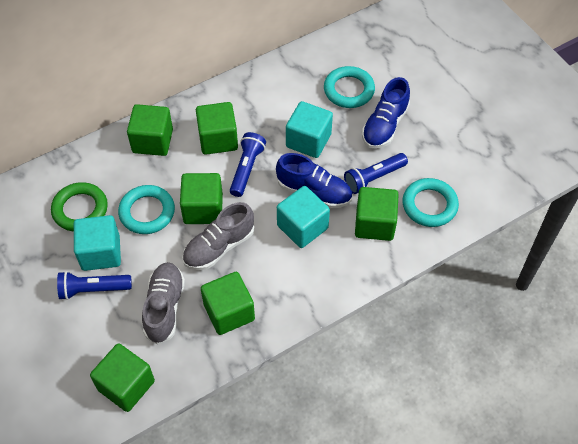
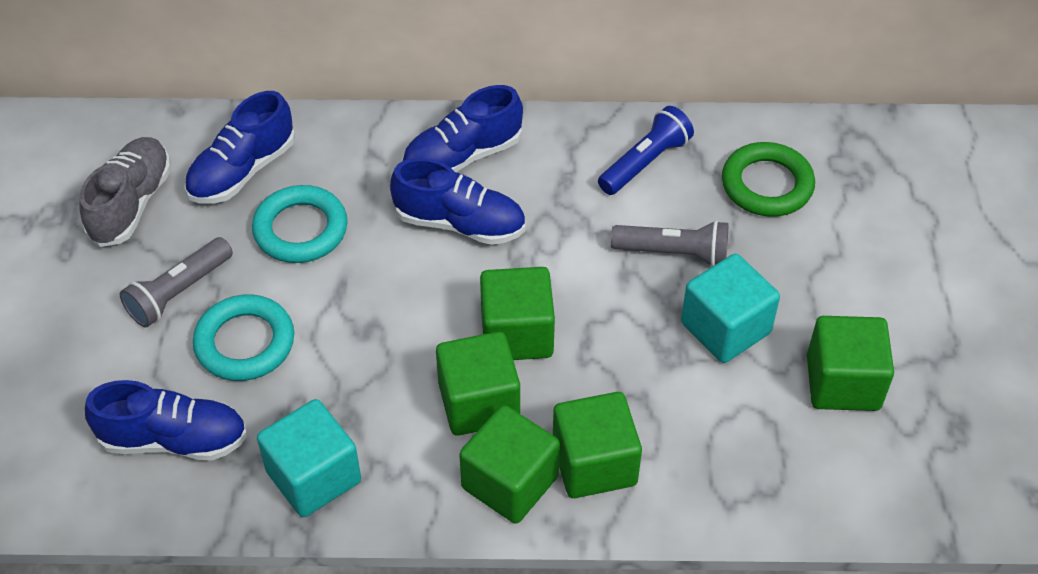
blue flashlight: [57,271,132,300] [230,132,266,197] [344,153,408,194] = 3 -> [598,106,694,195] = 1
blue shoe: [276,153,352,208] [362,77,410,149] = 2 -> [85,380,247,461] [184,91,295,204] [390,158,525,245] [402,85,523,172] = 4
green cube: [90,344,155,412] [127,104,173,156] [180,173,223,224] [196,102,238,155] [201,272,255,335] [355,187,399,241] = 6 -> [436,331,520,436] [459,405,560,524] [480,267,555,360] [553,392,642,498] [807,316,894,411] = 5
grey flashlight: none = 0 -> [120,237,233,328] [611,220,728,267] = 2
grey shoe: [142,262,185,344] [182,202,255,270] = 2 -> [79,137,171,247] = 1
turquoise cube: [74,215,121,271] [277,186,330,248] [286,101,333,158] = 3 -> [257,399,361,517] [681,254,780,363] = 2
turquoise ring: [118,185,175,234] [324,66,375,108] [403,178,459,227] = 3 -> [193,294,294,381] [252,185,348,263] = 2

